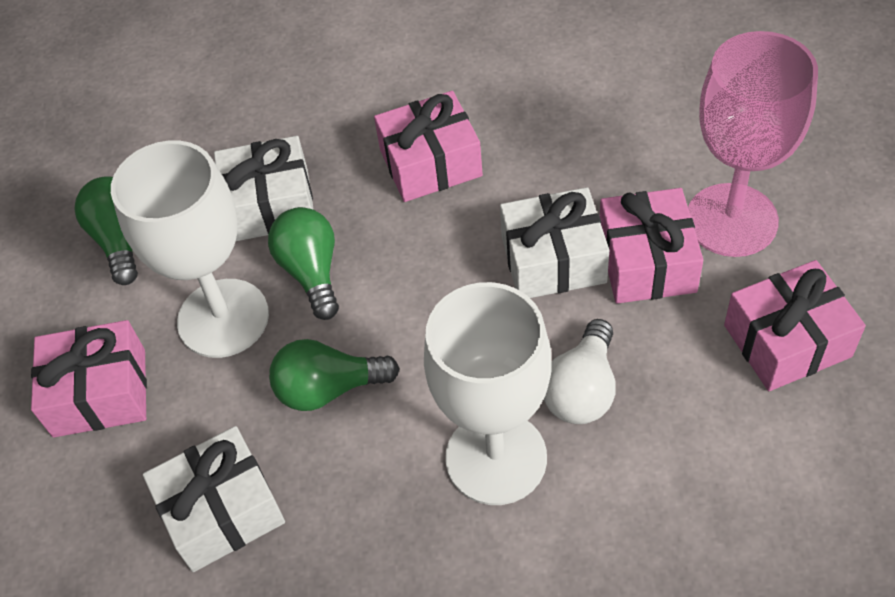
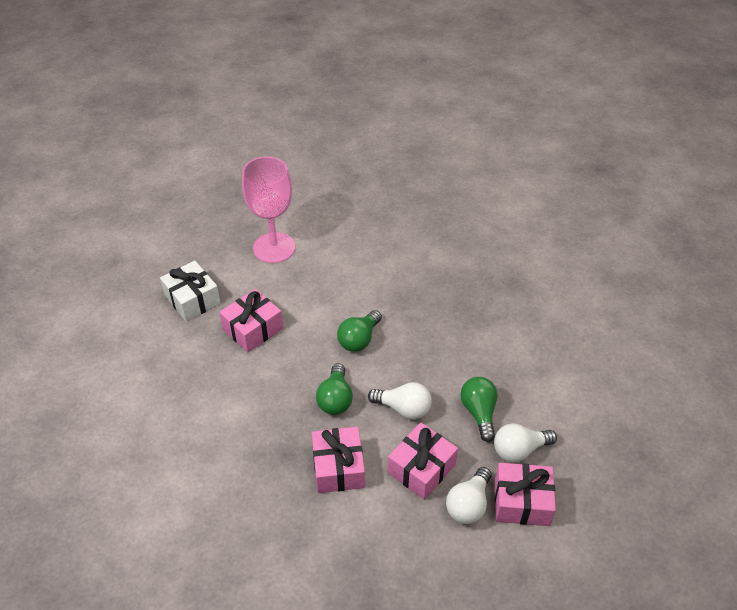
white gift: [143,426,285,572] [214,136,314,241] [500,187,609,298] = 3 -> [160,261,221,322] = 1
white goblet: [111,140,269,358] [424,282,552,505] = 2 -> none = 0
white light bulb: [544,319,615,424] = 1 -> [368,382,432,420] [446,467,492,524] [494,423,557,462] = 3

